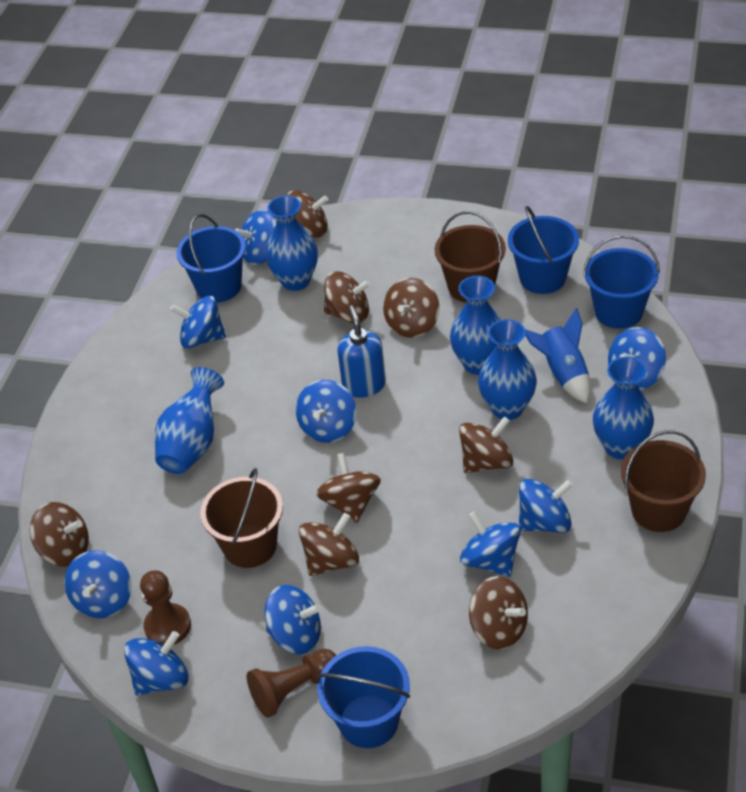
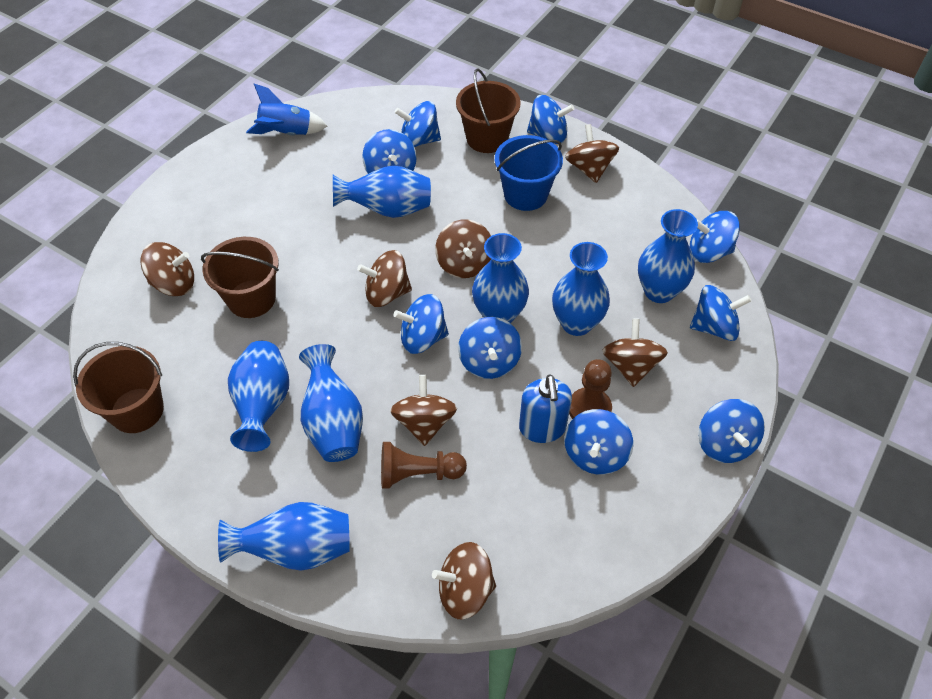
blue bucket: [176,214,246,302] [317,646,410,748] [508,206,579,294] [583,235,660,329] = 4 -> [495,135,563,211] = 1
blue vase: [155,367,224,474] [265,196,318,291] [450,276,501,375] [478,319,537,420] [593,357,654,459] = 5 -> [218,502,350,571] [228,341,289,452] [299,344,363,462] [333,165,431,218] [472,233,529,323] [552,242,610,336] [638,209,698,303] = 7
brown spinning top: [30,502,89,567] [287,190,329,238] [299,513,359,576] [316,453,381,523] [324,271,371,324] [383,278,440,338] [459,417,513,473] [469,576,528,649] = 8 -> [140,242,194,296] [357,250,412,307] [390,375,457,446] [432,542,496,620] [435,219,491,278] [565,124,619,183] [602,318,668,387] = 7

